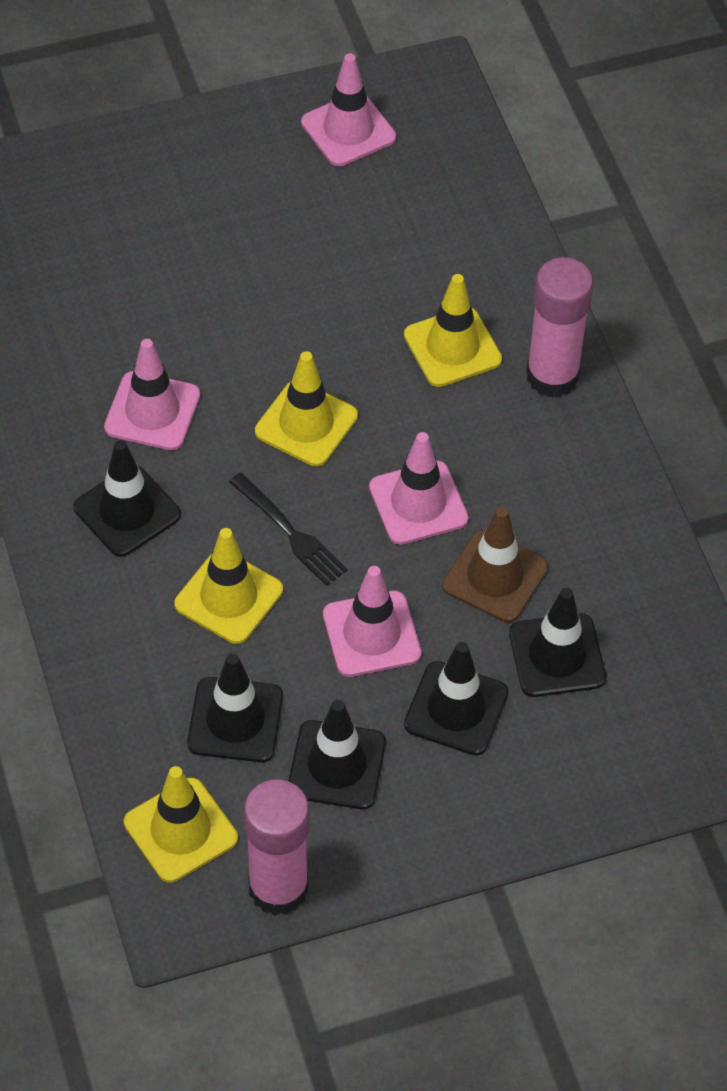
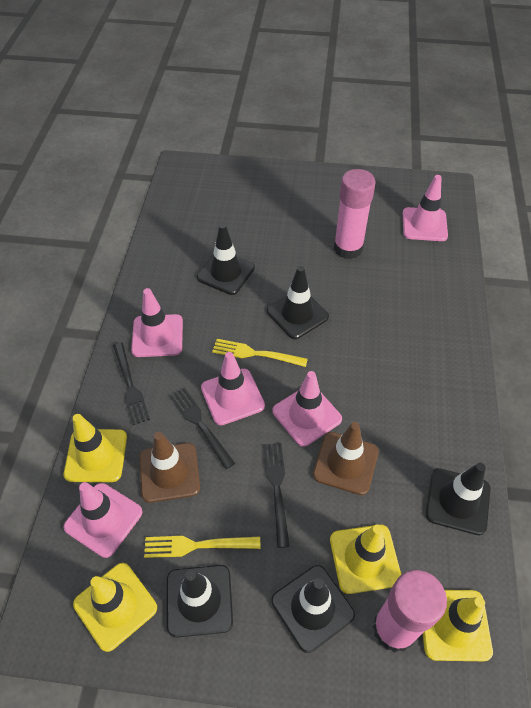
black fork: [229,472,348,586] = 1 -> [113,343,150,425] [170,387,235,469] [263,443,290,548] = 3
brown traffic cone: [442,507,548,622] = 1 -> [139,432,200,503] [313,422,379,495] = 2
pink traffic cone: [104,339,200,450] [301,54,396,167] [323,566,421,677] [369,432,469,545] = 4 -> [63,482,142,558] [131,288,183,357] [201,352,265,425] [273,371,342,447] [403,175,448,241] = 5
yellow fork: none = 0 -> [144,536,260,558] [212,339,308,367] = 2

